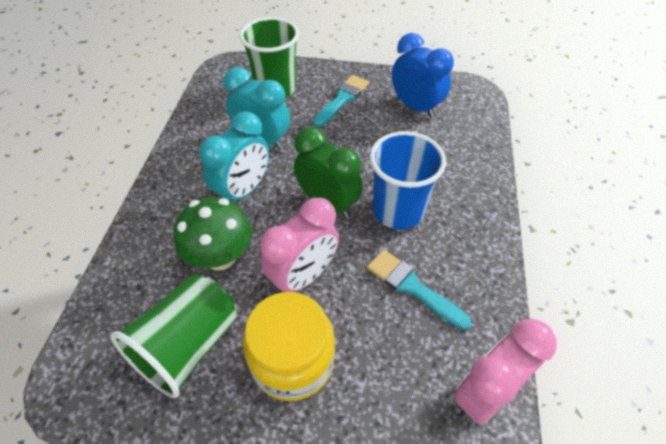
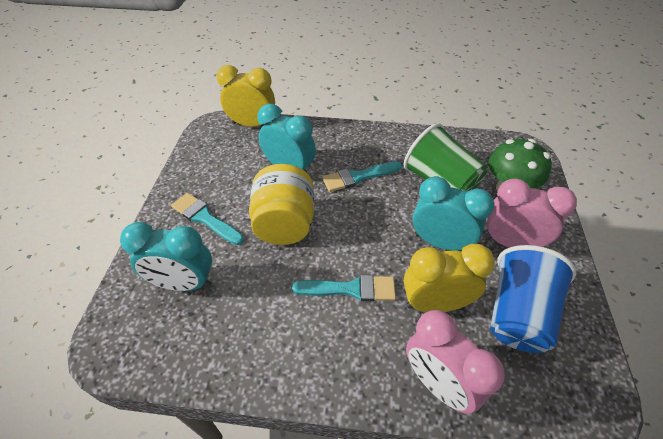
blue clock: [392,33,454,118] = 1 -> none = 0
green clock: [294,127,363,219] = 1 -> none = 0
green cup: [110,274,238,398] [240,17,299,98] = 2 -> [404,123,487,192] = 1
turquoise brush: [313,75,369,127] [367,250,472,330] = 2 -> [171,193,244,245] [292,275,396,301] [322,161,402,192] = 3
turquoise clock: [199,111,269,201] [224,67,290,150] = 2 -> [120,222,212,291] [257,104,316,174] [413,176,494,251] = 3
yellow clock: none = 0 -> [216,65,275,127] [404,244,495,312] = 2

